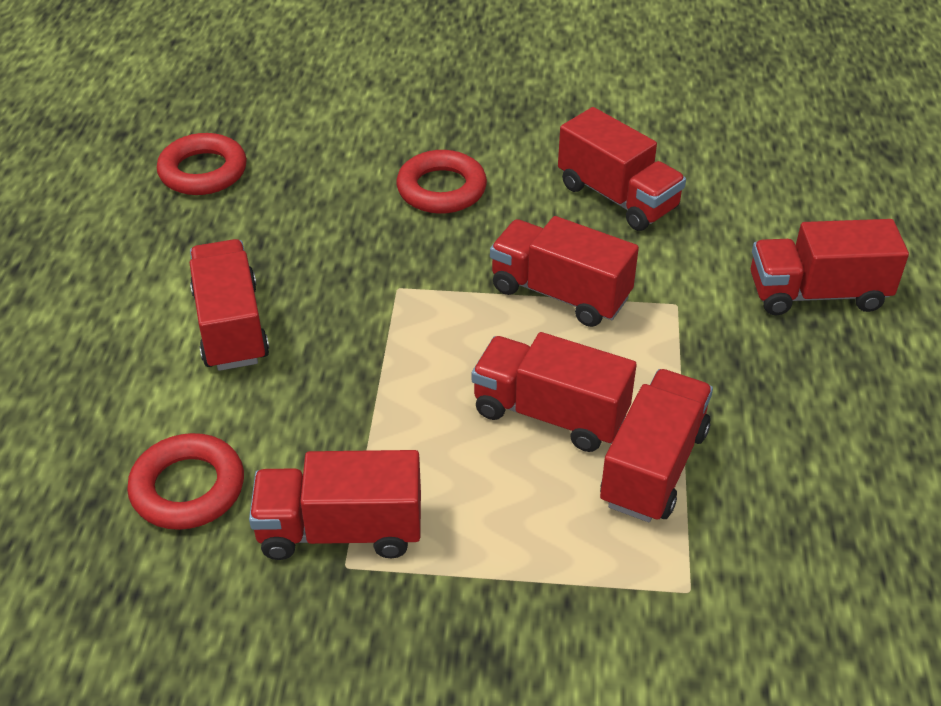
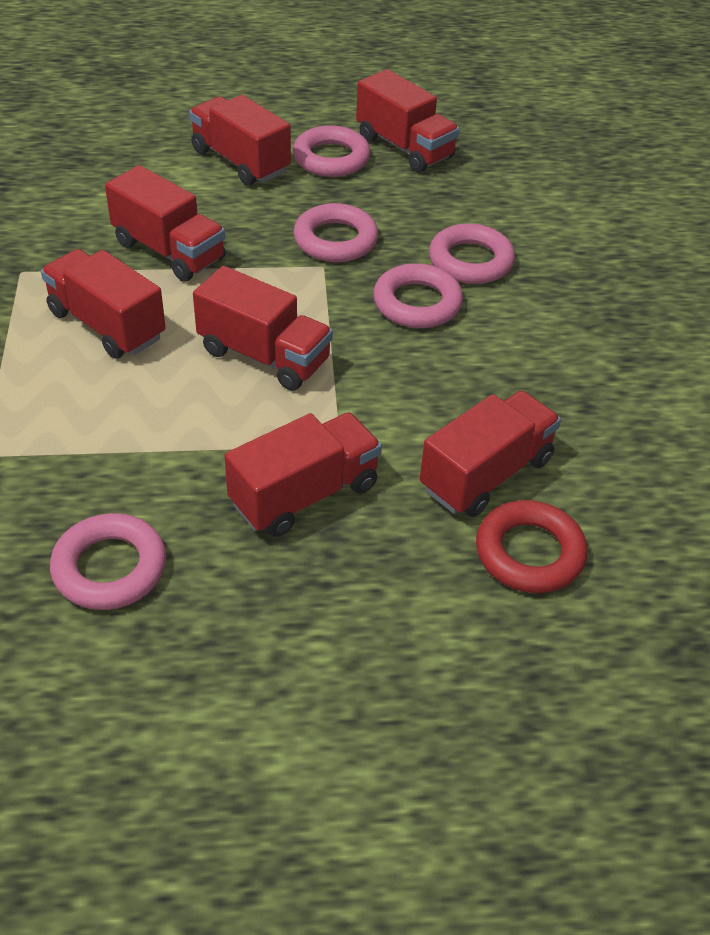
pink ring: none = 0 -> [50,513,166,610] [293,125,371,177] [294,203,378,262] [373,263,463,328] [429,223,515,284] = 5
red ring: [127,433,244,530] [157,133,247,195] [396,150,487,214] = 3 -> [476,500,587,593] = 1

